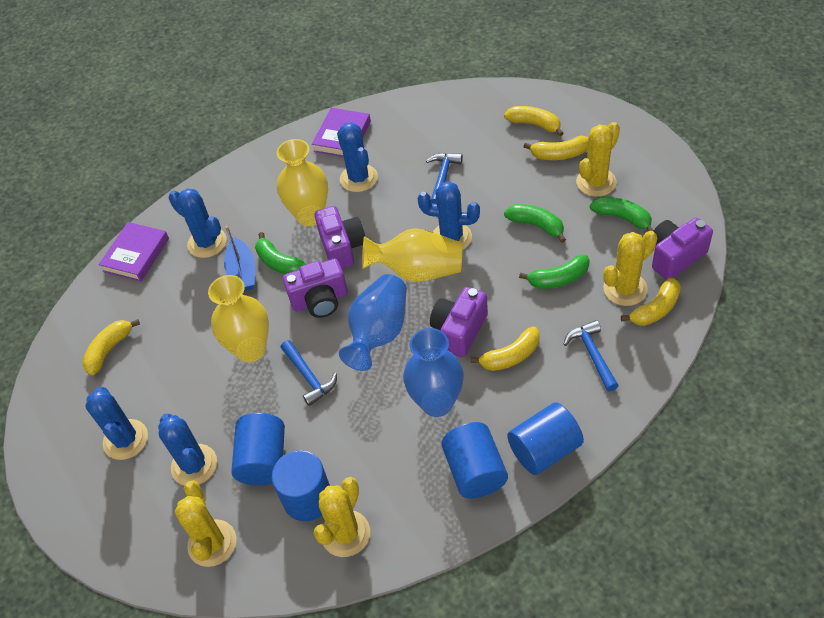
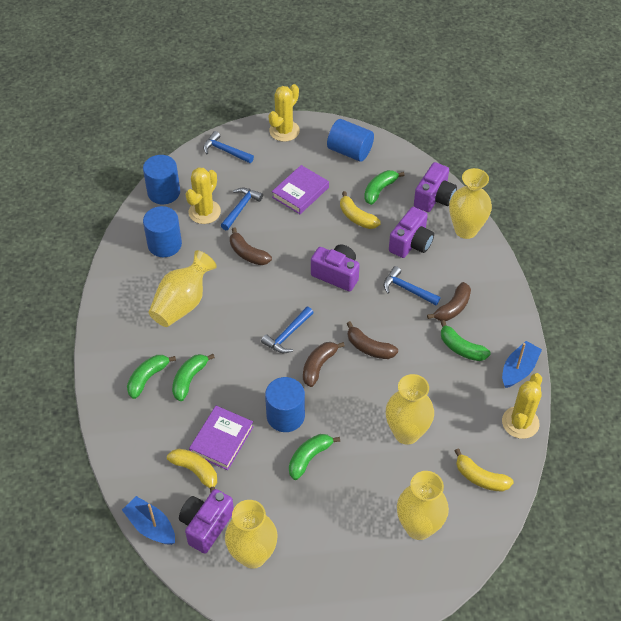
blue boat: [224,226,255,291] = 1 -> [122,496,175,545] [502,341,542,388] = 2
blue cactus: [85,387,148,460] [158,414,217,485] [169,188,227,258] [337,122,378,192] [418,181,480,250] = 5 -> none = 0
blue hammer: [281,340,337,406] [426,153,463,204] [564,320,619,391] = 3 -> [203,131,254,163] [221,188,263,230] [261,307,314,353] [384,266,440,305] = 4
blue vase: [339,274,407,371] [403,328,464,417] = 2 -> none = 0
brown banana: none = 0 -> [230,227,272,265] [303,342,345,387] [347,321,398,359] [427,282,471,321] = 4
green banana: [255,232,306,274] [504,204,566,243] [519,254,590,289] [590,197,653,231] = 4 -> [127,355,176,399] [172,354,215,401] [289,434,340,480] [364,170,405,205] [441,320,491,361] = 5
yellow banana: [82,319,140,375] [471,326,540,371] [504,106,564,136] [524,136,589,160] [621,277,681,326] = 5 -> [167,449,217,492] [340,191,381,229] [455,448,514,492] = 3
yellow cactus: [175,480,236,567] [314,477,370,557] [576,122,620,197] [603,231,657,306] = 4 -> [185,167,221,224] [269,84,300,142] [502,373,542,439] = 3
yellow vase: [208,275,269,362] [277,139,328,226] [362,228,462,282] = 3 -> [149,250,217,327] [225,500,278,569] [386,374,434,445] [397,471,449,540] [449,168,492,239] = 5

